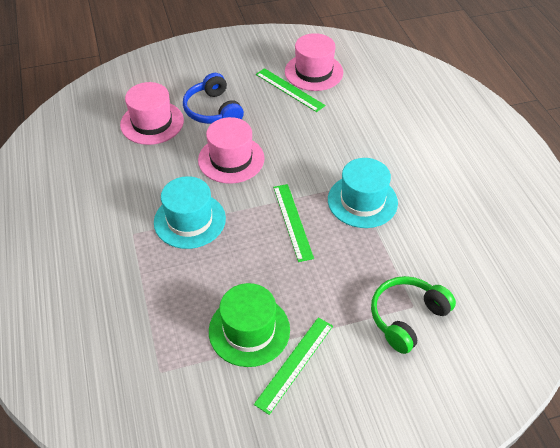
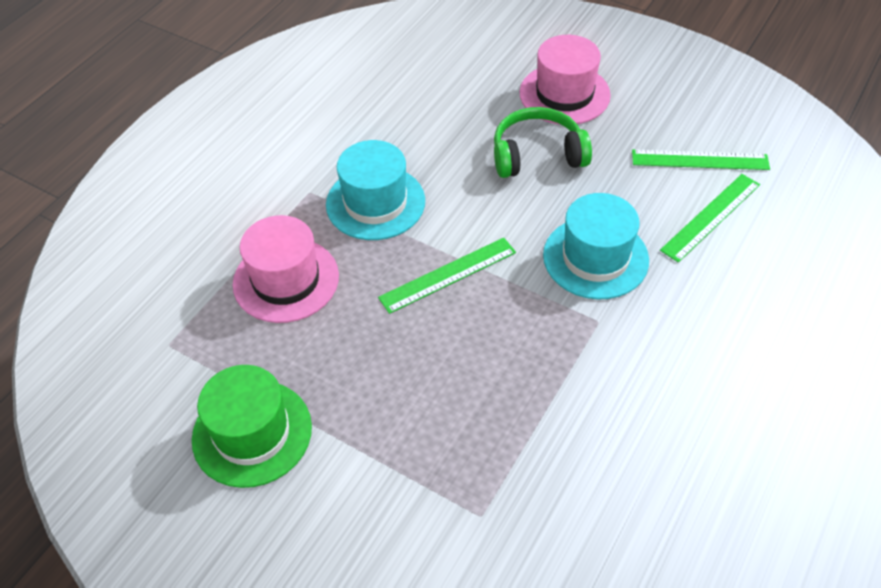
blue headphones: [183,73,244,124] = 1 -> none = 0
pink hat: [120,82,184,145] [198,117,265,184] [285,33,343,91] = 3 -> [233,215,339,323] [519,35,611,125] = 2

